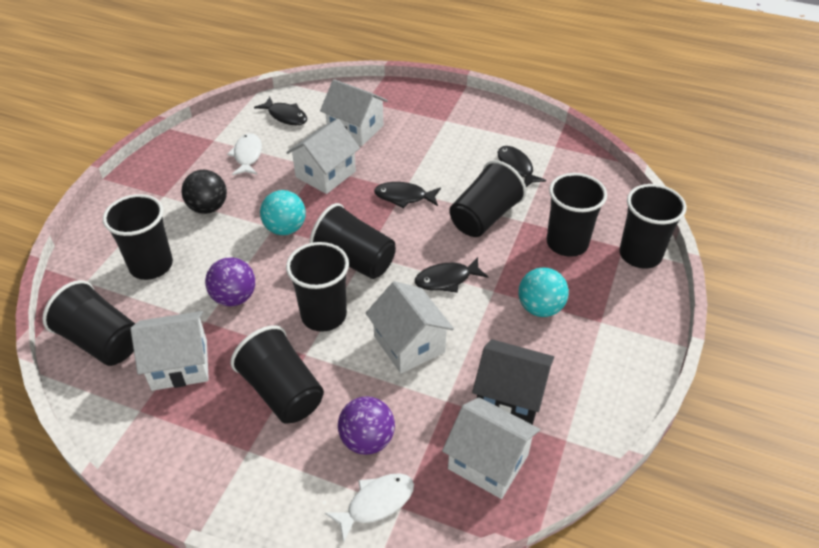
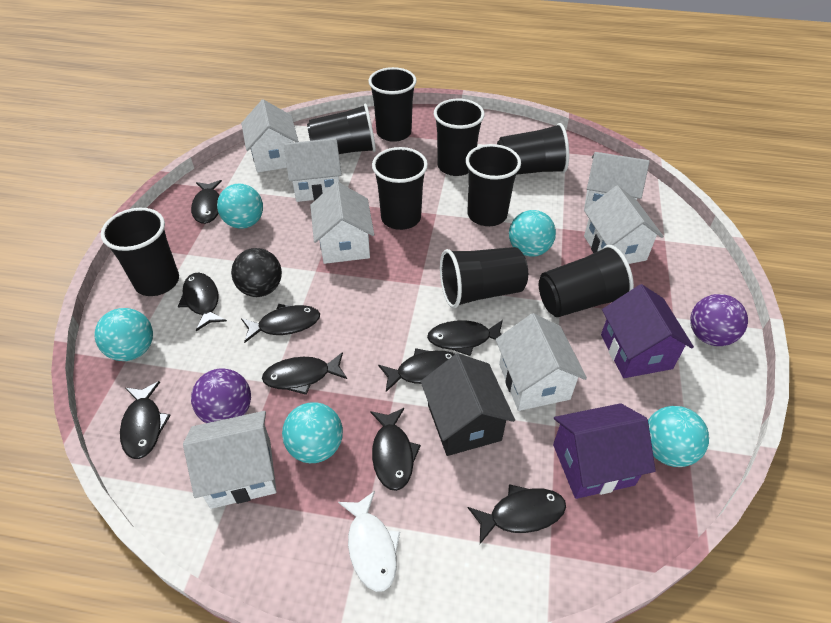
black cup: [42,280,135,366] [103,194,173,280] [230,325,324,424] [286,242,349,332] [310,203,396,279] [450,160,527,237] [547,173,607,257] [619,184,686,269] = 8 -> [101,208,179,296] [307,104,376,154] [368,67,417,142] [372,147,428,230] [434,99,485,176] [440,247,528,308] [466,144,521,226] [497,123,569,175] [539,245,634,317] = 9
black fish: [254,97,307,125] [374,182,441,209] [415,257,489,293] [498,146,546,187] = 4 -> [120,381,171,459] [178,273,227,331] [191,180,222,224] [241,304,320,343] [262,352,347,395] [370,408,421,491] [378,348,455,392] [427,320,503,356] [468,484,566,544] = 9
purple house: none = 0 -> [553,403,656,499] [601,284,694,378] = 2
turquoise ball: [260,190,306,235] [518,267,569,317] = 2 -> [94,308,153,361] [217,184,263,229] [282,402,343,463] [509,210,556,257] [648,406,709,467] = 5
white fish: [227,133,262,175] [325,473,414,542] = 2 -> [338,491,400,592] = 1
white house: [131,311,209,391] [286,119,360,194] [320,79,388,146] [366,281,454,374] [442,397,540,499] = 5 -> [183,411,277,509] [241,99,299,173] [284,138,342,202] [310,182,374,264] [496,313,587,411] [584,152,650,210] [584,185,664,264] = 7

